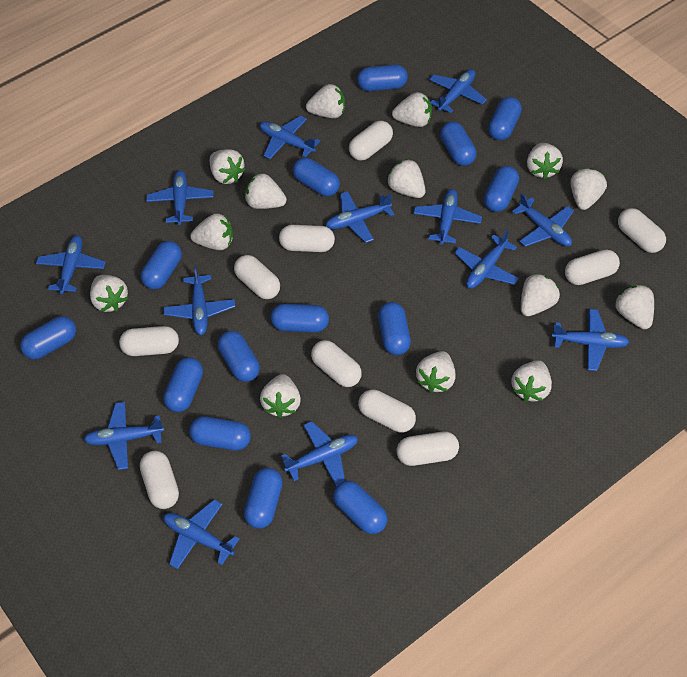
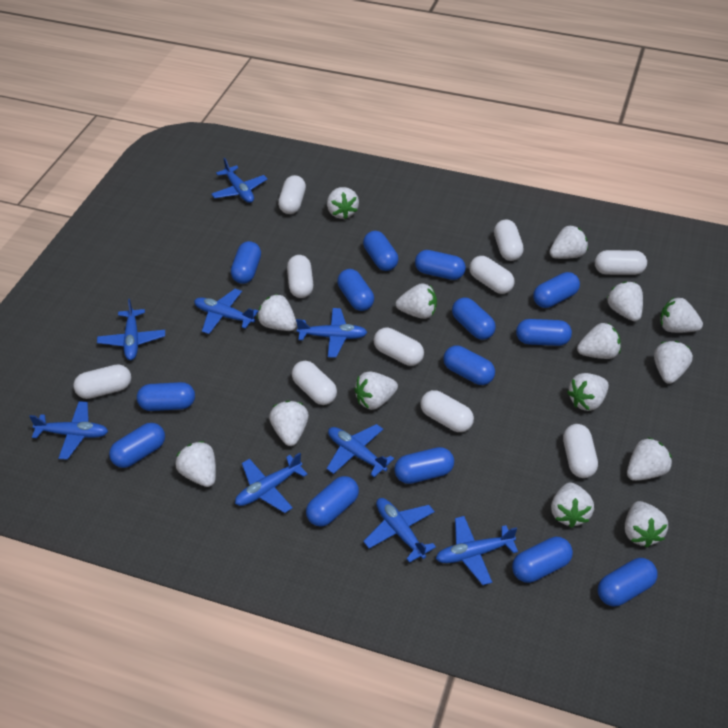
blue plane: [36,235,106,294] [84,402,164,470] [146,170,213,225] [163,265,235,335] [163,500,240,569] [260,115,320,159] [281,421,358,486] [326,191,394,243] [413,189,482,245] [429,69,487,113] [454,229,519,288] [512,193,574,247] [552,309,629,371] = 13 -> [29,401,108,460] [97,299,165,360] [194,289,258,334] [211,158,267,203] [235,453,308,513] [296,308,367,358] [327,424,394,477] [363,498,436,563] [436,516,518,585] = 9
white strawberry: [90,275,128,312] [190,213,233,250] [210,149,246,184] [245,173,287,209] [260,374,301,418] [306,84,345,118] [387,159,426,198] [392,92,432,127] [416,351,455,393] [511,360,552,402] [521,273,560,316] [527,143,563,180] [570,168,607,210] [615,285,654,329] = 14 -> [175,441,216,487] [257,294,297,331] [269,401,309,446] [327,187,359,219] [354,372,398,410] [396,283,437,319] [550,225,588,259] [551,482,594,528] [567,373,609,411] [577,323,621,359] [607,281,643,321] [625,501,668,548] [627,437,672,481] [654,341,693,384] [660,297,703,333] = 15

